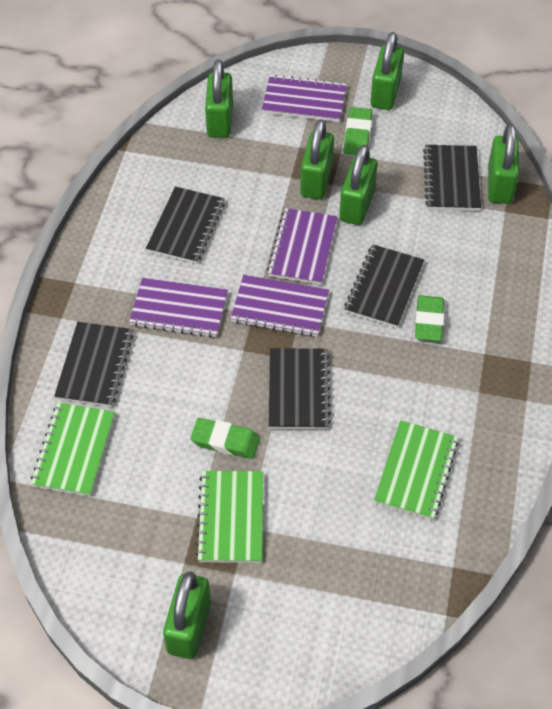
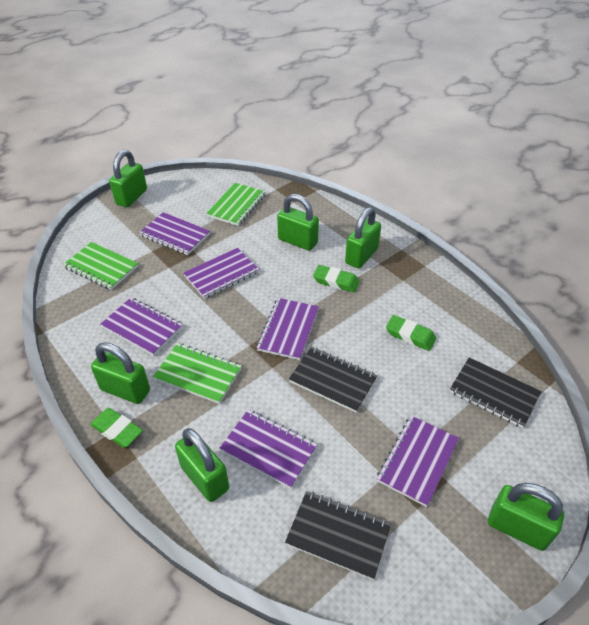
black notebook: [54,322,134,407] [146,187,225,264] [269,348,331,429] [344,245,424,328] [423,145,481,211] = 5 -> [285,491,391,580] [289,347,377,413] [450,357,541,428] = 3
purple notebook: [129,278,228,338] [231,275,329,337] [262,74,347,122] [267,208,337,285] = 4 -> [100,298,183,356] [139,212,210,255] [183,248,259,299] [220,410,317,489] [256,298,319,360] [377,416,459,507] = 6

